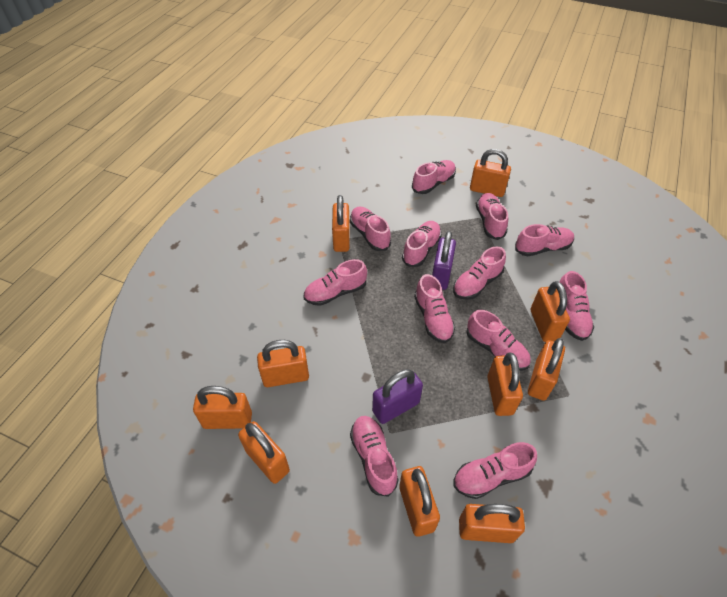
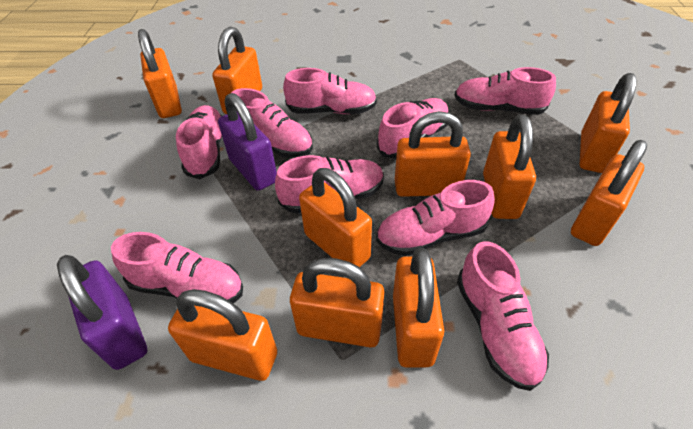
pink shoe: [304,259,367,306] [350,207,391,251] [350,416,399,497] [402,221,441,267] [412,160,456,194] [414,274,455,343] [453,247,506,300] [453,442,537,499] [466,310,531,371] [476,193,508,240] [515,224,574,257] [557,271,594,341] = 12 -> [111,232,243,303] [176,105,222,179] [232,88,313,158] [275,155,384,213] [283,68,377,114] [376,180,495,256] [377,98,449,159] [454,67,556,115] [457,241,549,391] = 9

